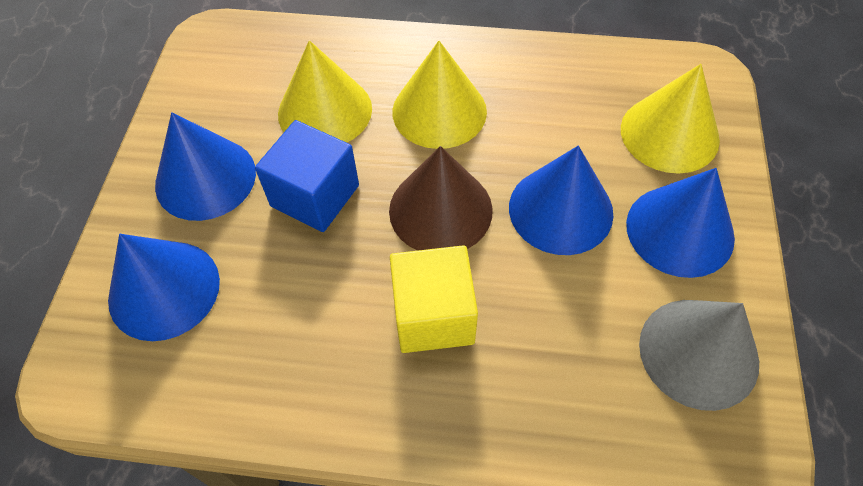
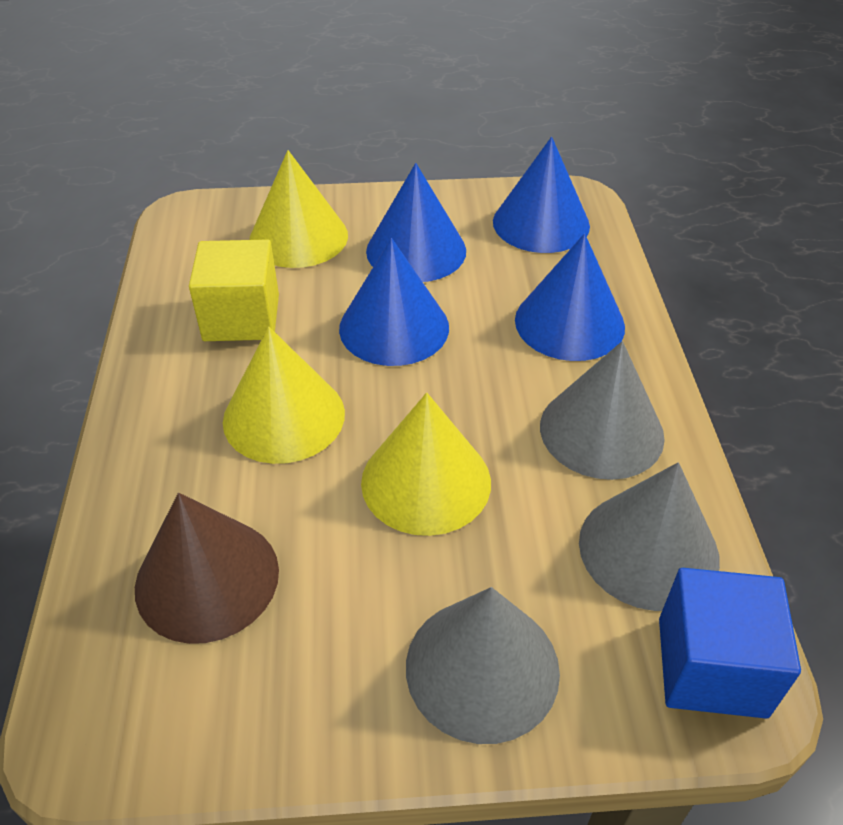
grey cone: [639,300,759,411] = 1 -> [406,587,560,744] [540,341,665,480] [579,462,720,611] = 3

